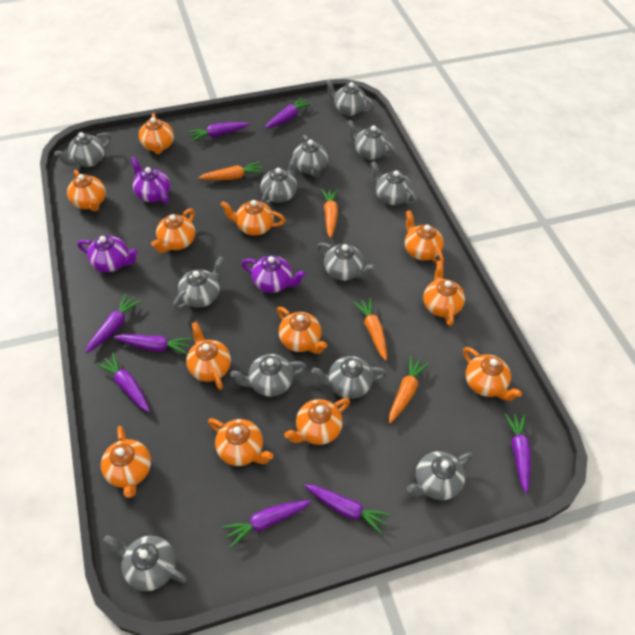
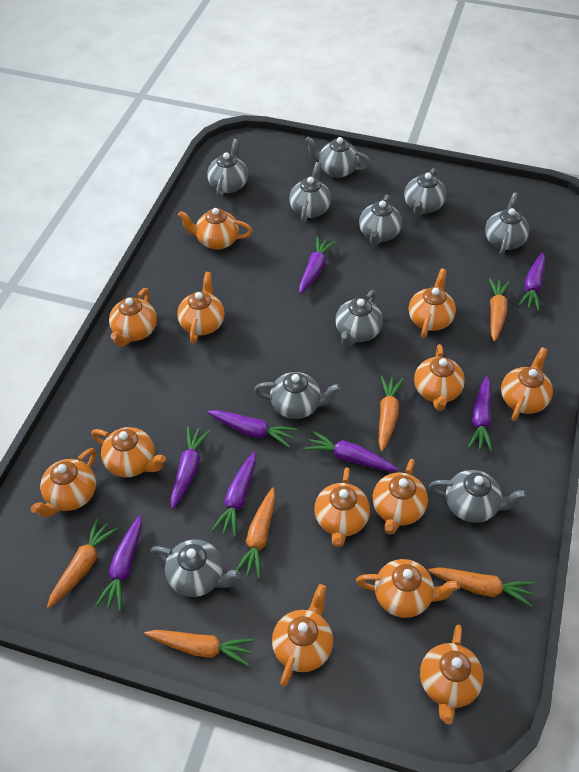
grey teapot: [54,132,111,167] [103,535,187,591] [173,257,224,310] [230,354,307,397] [261,156,297,205] [293,135,328,177] [311,356,387,399] [317,243,375,281] [325,79,375,116] [347,120,396,160] [370,161,418,206] [407,451,473,500] = 12 -> [151,540,241,597] [207,139,248,197] [254,372,341,419] [289,162,331,223] [305,137,371,178] [335,290,383,346] [359,195,402,246] [404,168,446,216] [429,470,527,523] [485,193,529,255] = 10
orange carrot: [198,162,264,180] [321,189,338,238] [353,297,387,361] [389,356,429,423] = 4 -> [47,518,118,609] [144,630,254,666] [236,488,275,579] [378,376,404,452] [428,567,535,607] [489,278,510,342] = 6
orange teapot: [67,170,106,211] [101,426,151,498] [139,113,174,154] [151,208,195,253] [186,322,231,390] [208,418,273,466] [221,200,286,236] [277,307,327,354] [284,398,350,445] [405,210,444,264] [423,261,465,326] [463,347,522,401] = 12 -> [31,448,96,517] [91,427,166,477] [109,288,157,347] [177,272,225,344] [178,208,253,250] [272,584,333,687] [314,467,370,547] [356,559,460,618] [373,459,428,535] [409,268,456,338] [414,344,465,411] [420,625,483,724] [501,347,553,421] = 13
purple teapot: [78,235,138,272] [131,157,170,204] [241,255,306,293] = 3 -> none = 0

